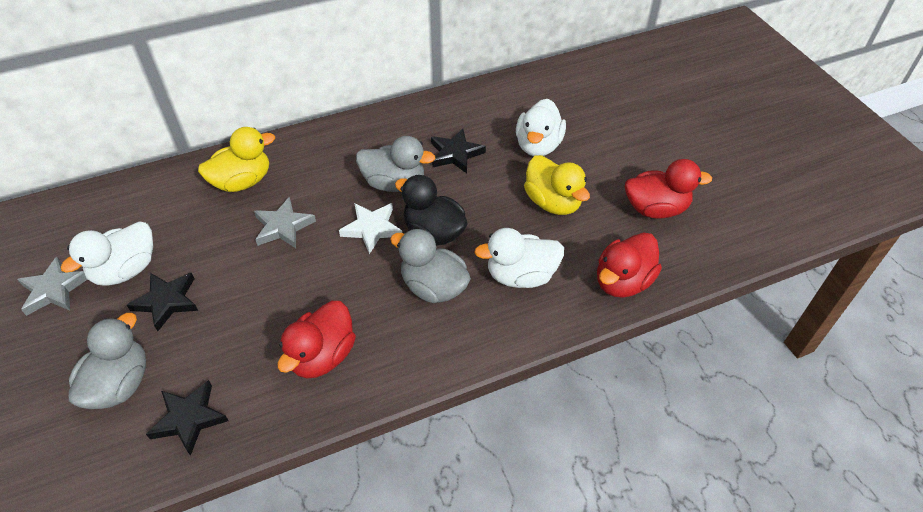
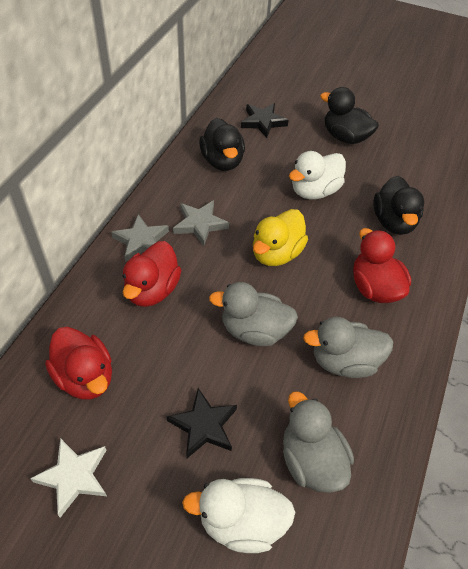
black duck: [395,175,467,246] = 1 -> [199,118,245,171] [320,87,379,144] [373,176,424,235] = 3
black star: [127,273,198,331] [146,380,229,456] [431,129,486,173] = 3 -> [167,388,237,458] [241,103,288,138] = 2
white duck: [61,221,153,286] [474,228,564,288] [516,99,566,156] = 3 -> [182,478,296,553] [289,151,346,199] = 2
yellow duck: [198,127,275,192] [524,155,590,215] = 2 -> [253,209,308,266] = 1

